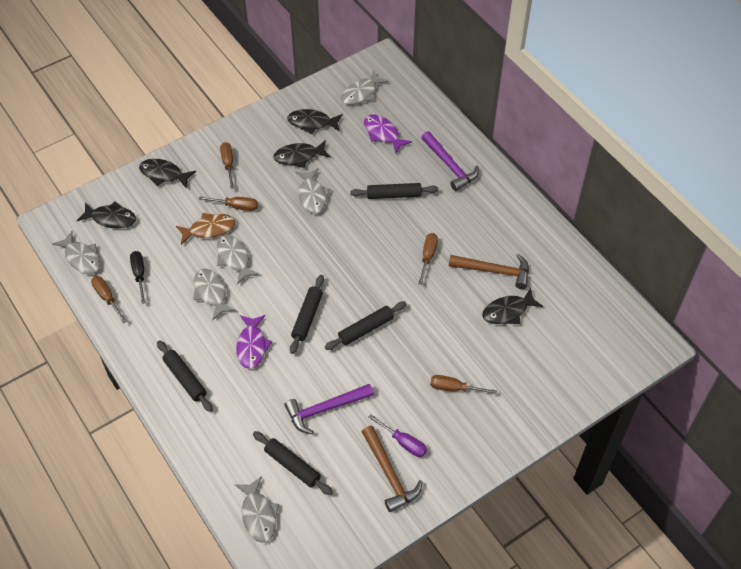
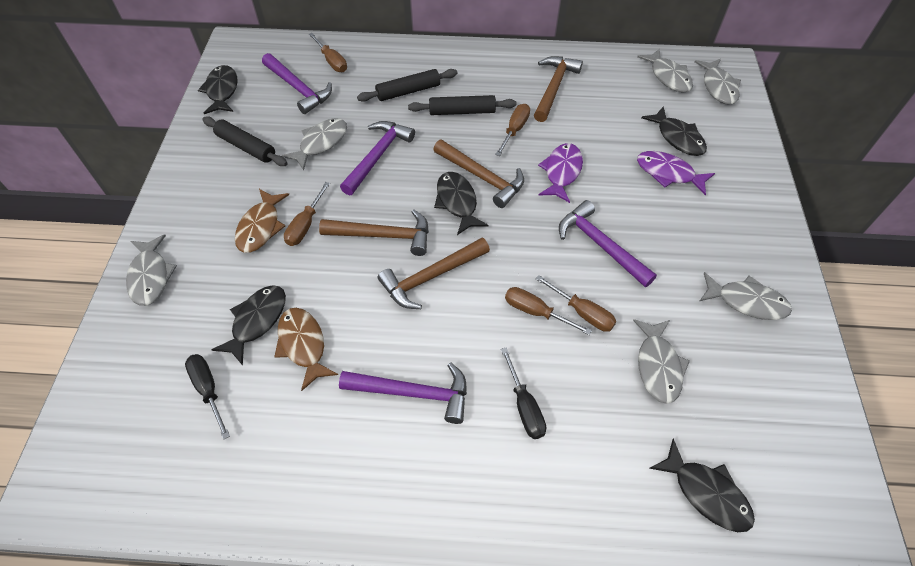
black rolling pin: [157,340,213,412] [253,431,333,495] [290,275,324,354] [325,301,407,350] [350,183,438,199] = 5 -> [202,116,288,166] [357,69,457,102] [408,95,516,115] = 3
black screwdriver: [130,251,146,304] = 1 -> [185,354,230,439] [501,347,546,439] = 2
brown fish: [176,213,235,245] = 1 -> [235,189,289,253] [274,308,338,391] = 2
brown hammer: [362,426,423,512] [449,254,529,289] = 2 -> [319,210,429,256] [378,238,490,309] [433,140,524,208] [534,56,583,122] = 4
purple hammer: [284,384,374,434] [421,131,479,191] = 2 -> [262,53,332,114] [339,362,467,424] [340,121,415,195] [559,200,657,287] = 4
purple screwdriver: [368,414,427,457] = 1 -> none = 0

